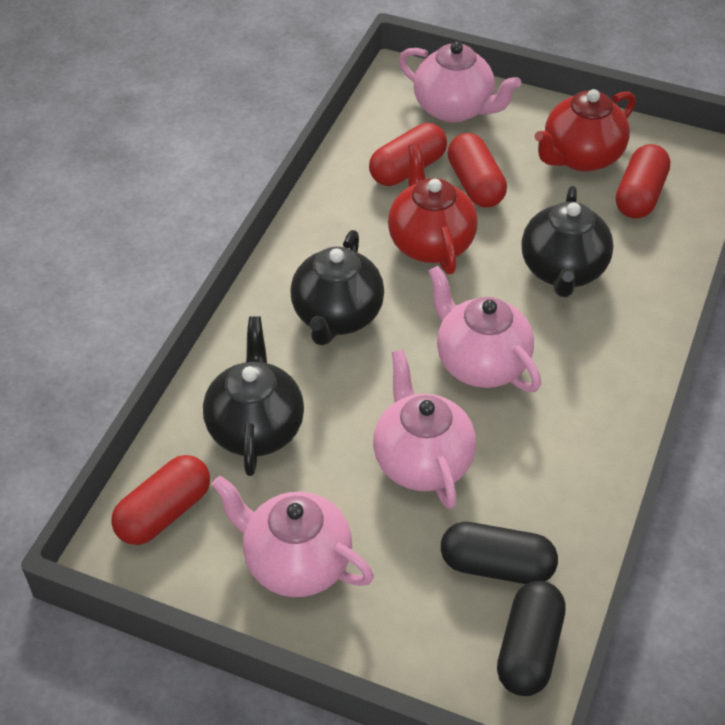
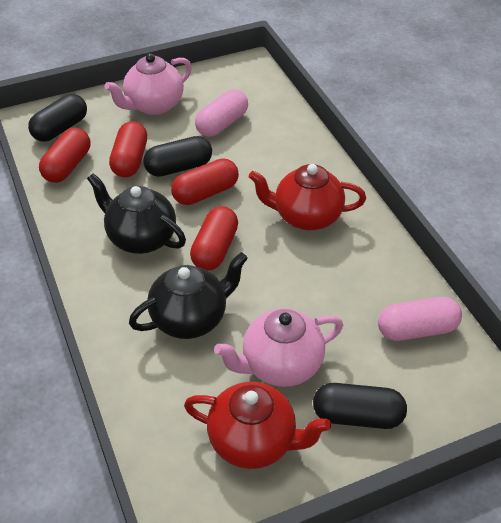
black capsule: [441,522,558,584] [497,581,566,696] = 2 -> [28,94,87,142] [143,136,212,177] [313,383,407,429] = 3
black teapot: [203,316,304,476] [290,230,384,345] [522,186,613,297] = 3 -> [87,173,186,254] [129,252,248,339] = 2
pink capsule: none = 0 -> [195,89,248,137] [378,297,462,341] = 2
pink teapot: [212,476,374,597] [373,349,476,509] [399,42,521,123] [428,266,541,392] = 4 -> [105,53,192,115] [214,308,343,387] = 2

